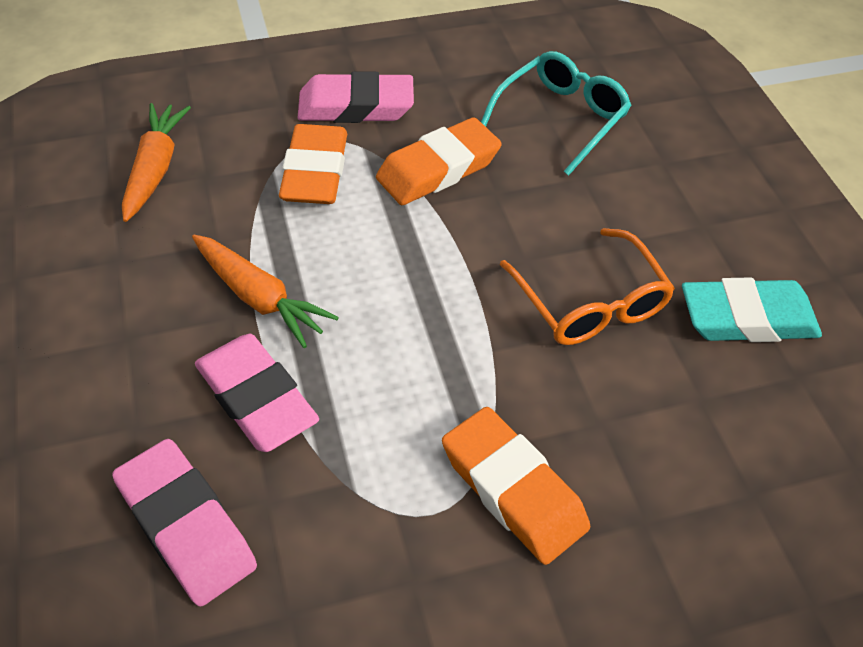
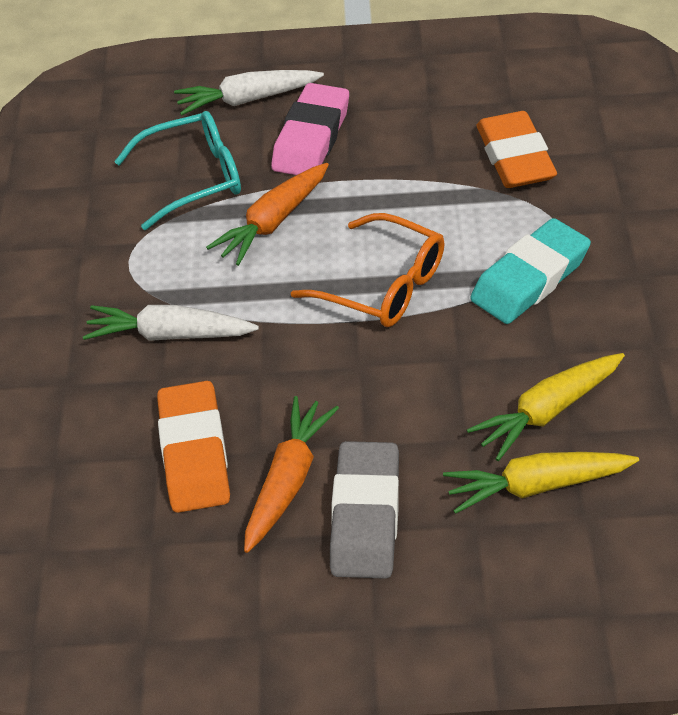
grey eraser: none = 0 -> [330,441,399,579] = 1
orange eraser: [279,124,347,204] [376,117,502,205] [442,407,590,565] = 3 -> [157,381,230,513] [477,111,557,188] = 2
pink eraser: [112,439,257,607] [195,334,319,452] [298,72,414,123] = 3 -> [271,83,349,175] = 1
white carrot: none = 0 -> [83,305,259,341] [174,70,324,116] = 2
yellow carrot: none = 0 -> [443,452,639,514] [467,353,625,461] = 2

